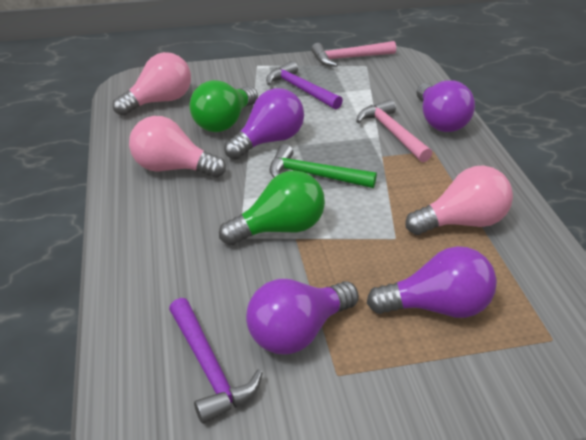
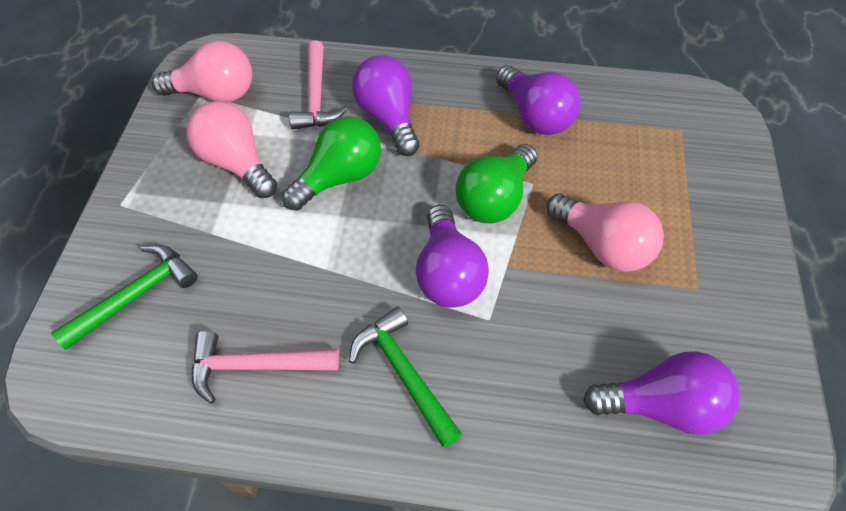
green hammer: [269,144,377,188] = 1 -> [51,245,198,350] [349,306,462,448] = 2
purple hammer: [169,298,263,424] [266,61,343,110] = 2 -> none = 0

